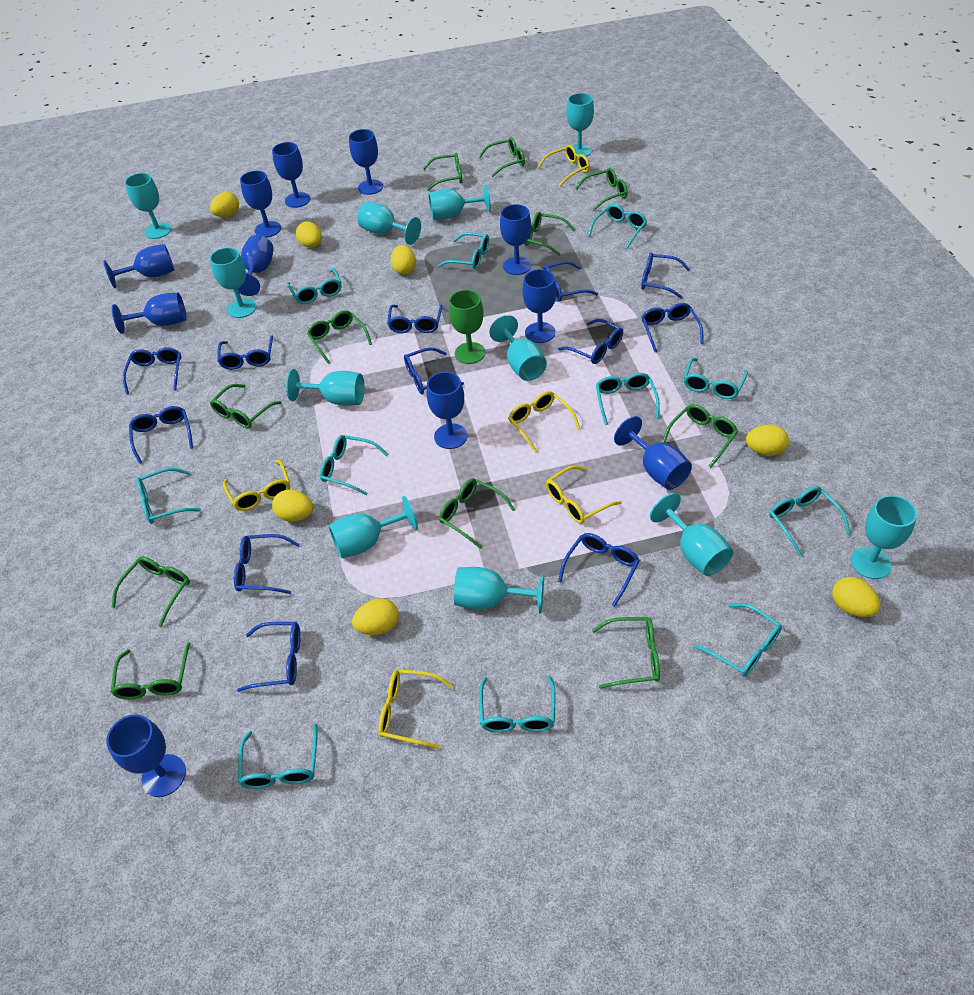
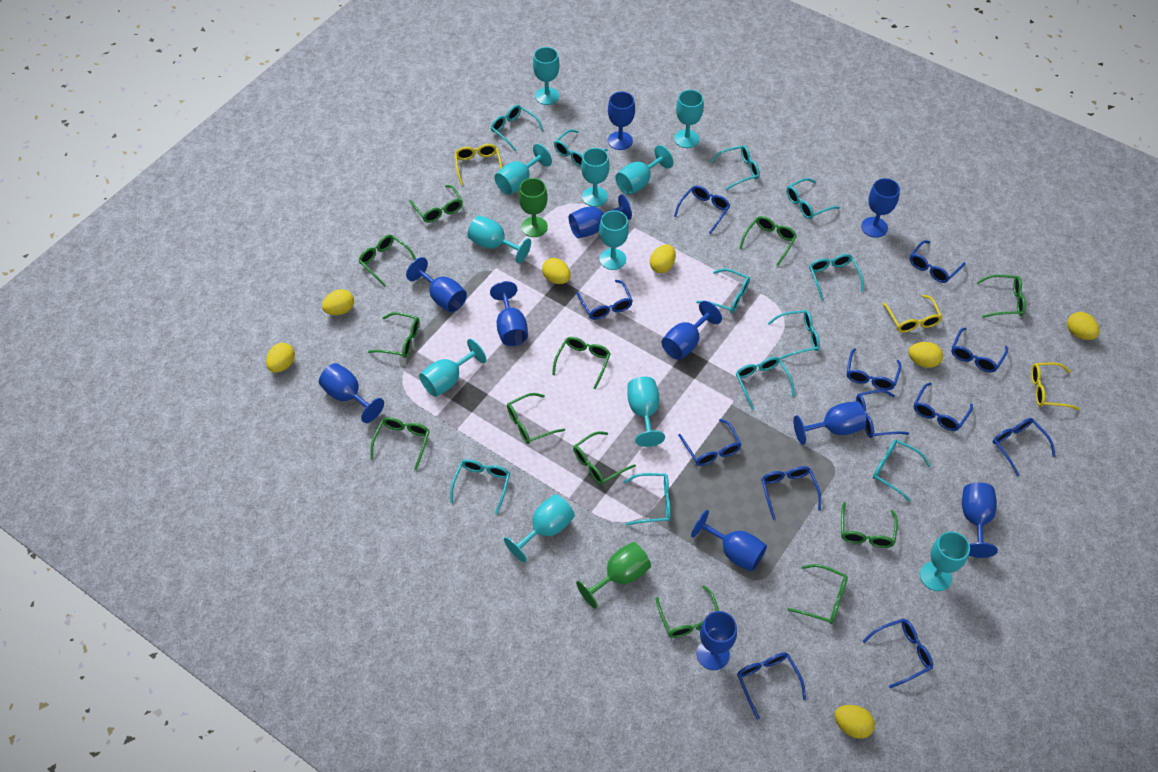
green glasses: [111,642,191,700] [112,557,190,627] [210,384,282,428] [307,310,372,364] [423,152,462,191] [439,478,515,549] [478,137,525,177] [524,212,575,256] [575,168,628,210] [592,617,660,689] [662,404,738,468] = 11 -> [359,235,416,287] [368,312,420,358] [370,417,430,470] [409,185,463,223] [507,393,565,444] [552,337,611,389] [573,431,636,485] [656,585,719,638] [739,216,797,266] [787,564,848,624] [841,502,898,548] [976,275,1026,318] = 12
green goblet: [449,290,486,364] = 1 -> [519,178,548,237] [576,542,651,609] = 2
yellow glasses: [223,460,290,511] [378,669,454,749] [508,391,580,453] [537,145,590,186] [546,465,622,524] = 5 -> [455,144,502,185] [882,295,942,333] [1031,363,1080,410] = 3

